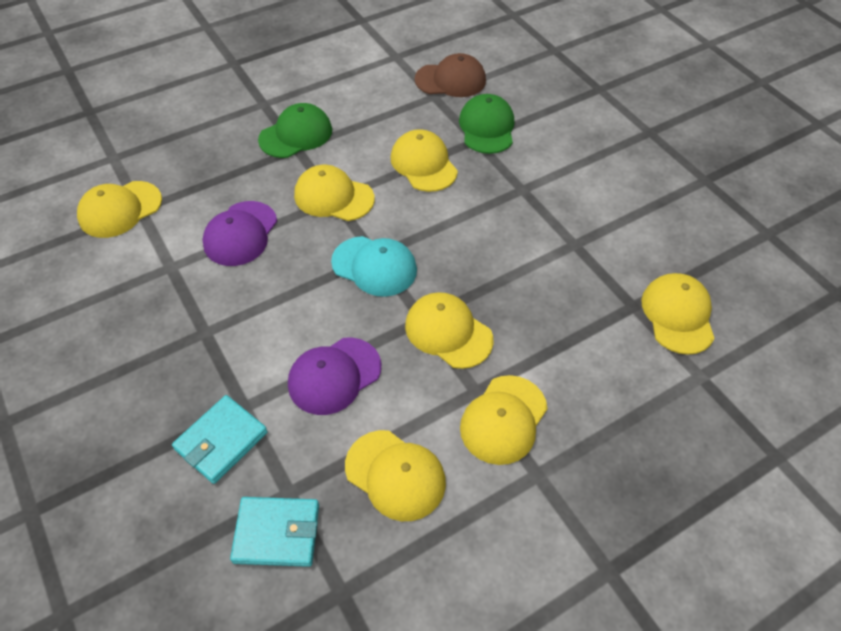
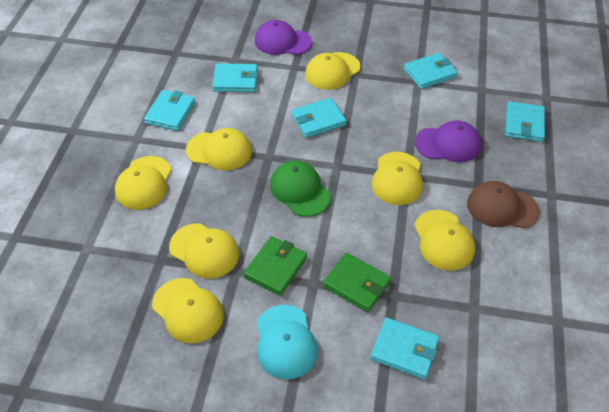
green cap: [258,103,332,158] [459,94,514,154] = 2 -> [270,161,331,217] = 1
green wallet: none = 0 -> [244,236,307,296] [323,253,391,312] = 2
turquoise wallet: [172,395,268,484] [230,497,319,567] = 2 -> [144,90,195,131] [212,64,258,92] [292,98,346,138] [370,317,439,379] [404,53,457,89] [505,101,545,142] = 6

